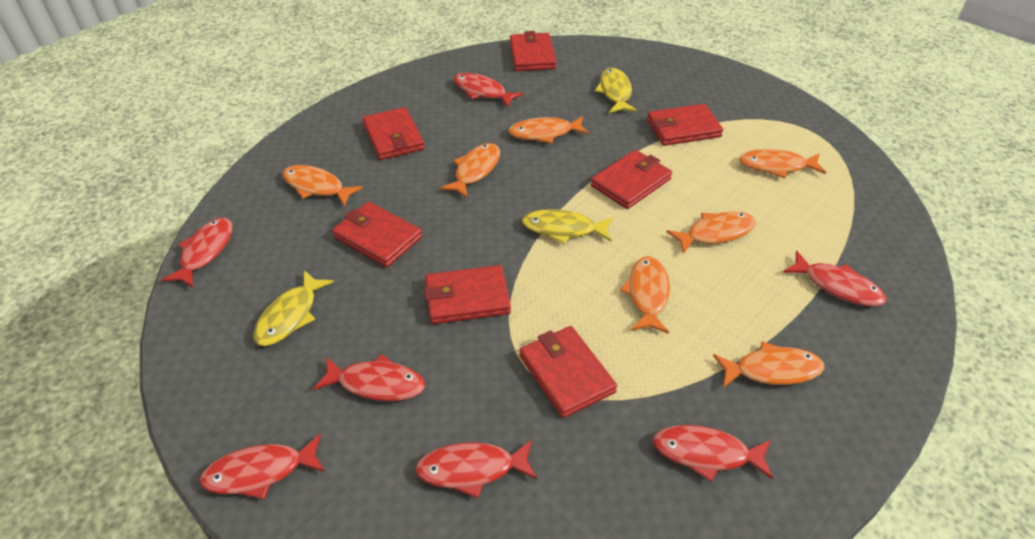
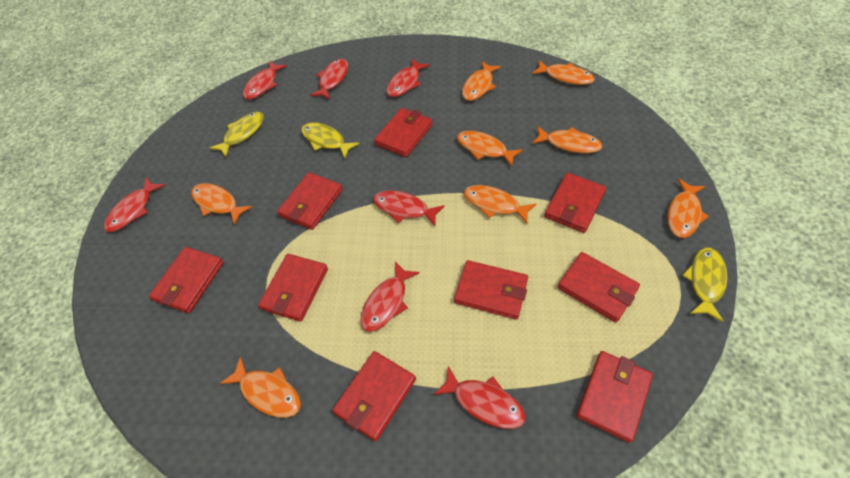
orange fish: [282,165,363,207] [440,143,500,198] [508,116,589,144] [620,256,670,334] [666,212,756,254] [713,341,825,388] [739,149,826,178] = 7 -> [191,183,252,225] [220,356,301,418] [457,131,523,167] [462,61,501,101] [464,185,536,224] [532,60,595,85] [532,126,603,153] [667,179,709,238] = 8
red wallet: [332,202,422,267] [362,107,425,160] [424,265,511,324] [510,31,557,71] [519,326,617,418] [591,150,672,209] [647,104,723,146] = 7 -> [149,247,224,313] [258,254,328,322] [277,172,343,230] [332,351,416,441] [374,108,433,157] [454,260,528,319] [544,173,606,233] [558,252,640,323] [577,351,653,443] = 9

